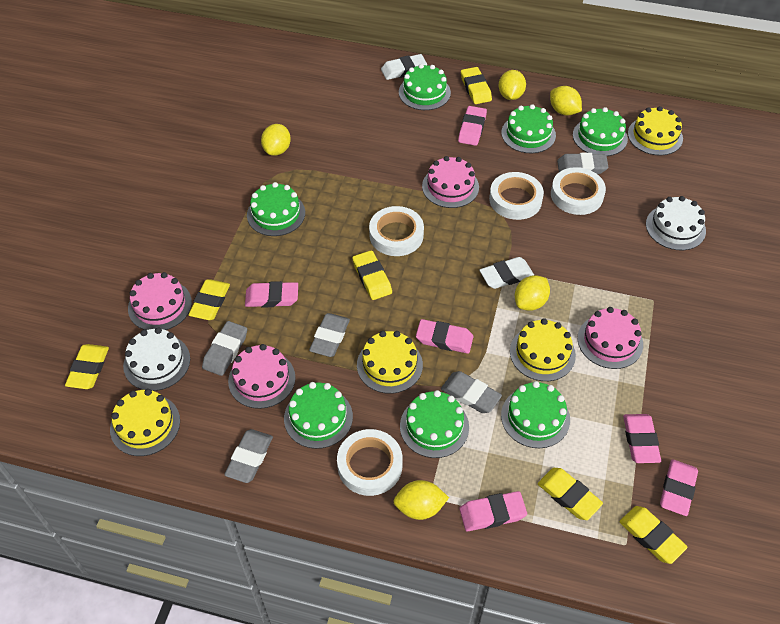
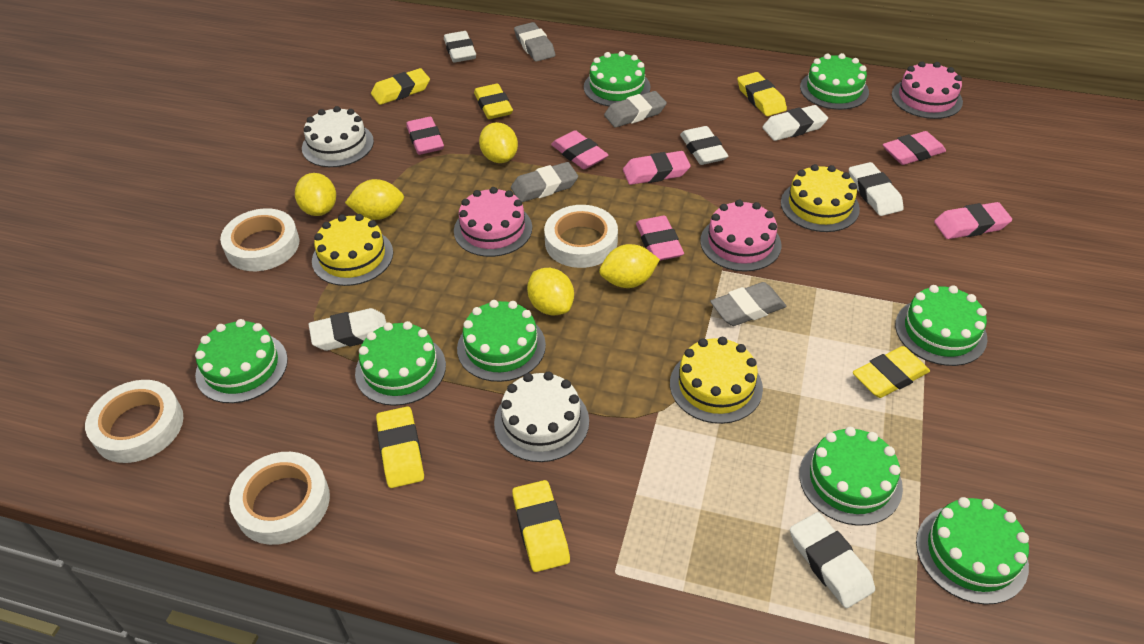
green cake: [247,182,305,236] [284,382,353,449] [399,64,451,110] [400,390,469,458] [501,104,556,153] [501,381,570,448] [573,107,628,156] = 7 -> [195,319,288,403] [355,321,446,406] [457,300,546,382] [584,51,650,106] [799,427,903,526] [800,53,869,110] [895,285,987,366] [916,497,1029,605] = 8
grey eraser: [202,321,247,376] [224,429,273,483] [309,313,350,357] [441,371,502,413] [557,153,608,174] = 5 -> [511,162,578,202] [514,22,555,62] [604,91,667,128] [710,282,786,326] = 4
pink cake: [128,272,192,330] [228,344,295,409] [422,156,479,208] [578,307,643,369] = 4 -> [454,187,532,257] [700,200,782,272] [892,61,963,119] = 3
white eraser: [381,54,427,80] [480,257,534,289] = 2 -> [308,308,386,351] [444,31,476,63] [680,126,728,165] [762,105,828,141] [790,512,875,608] [849,162,904,216] = 6
yellow cake: [110,389,180,456] [357,331,423,394] [510,318,576,381] [628,106,683,156] = 4 -> [312,214,393,286] [670,337,763,424] [781,164,860,232] = 3

